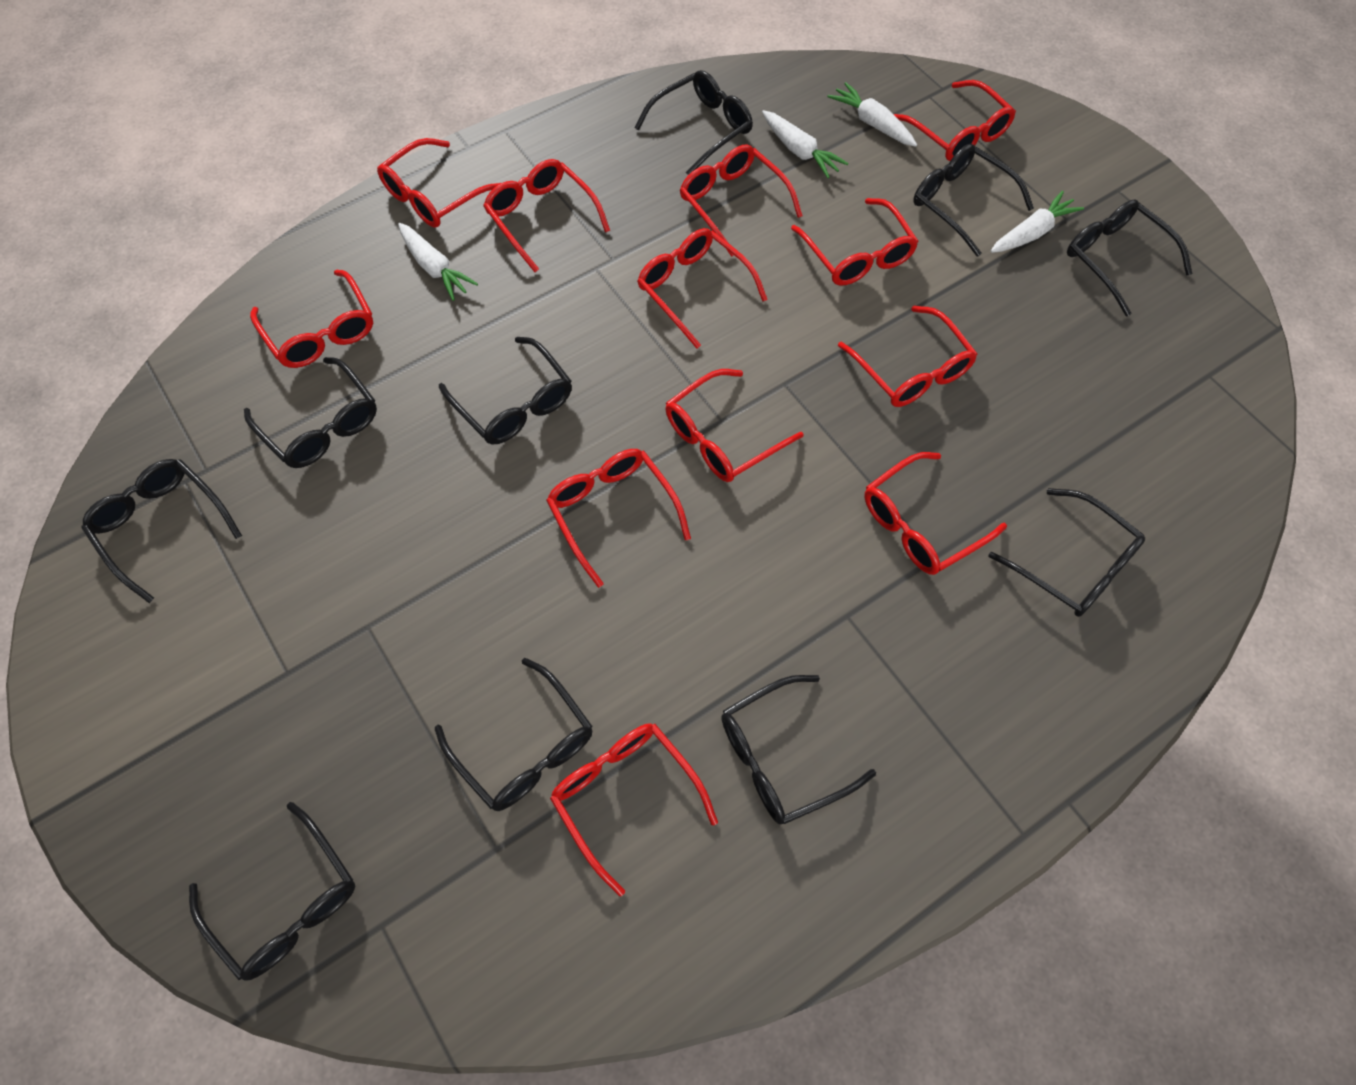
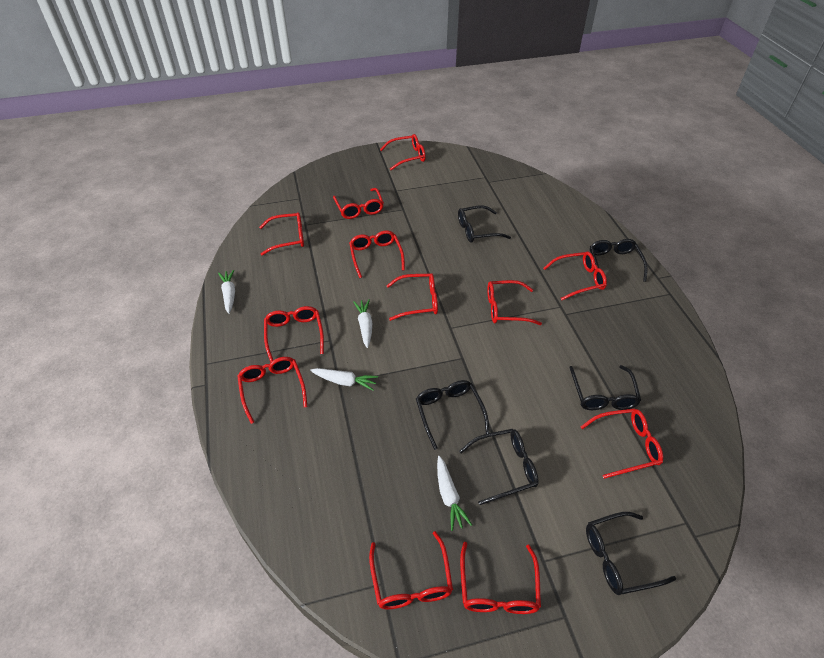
black glasses: [81,459,242,603] [189,802,355,981] [244,357,377,468] [435,658,592,811] [439,337,572,445] [634,70,753,175] [721,675,876,824] [913,144,1034,257] [988,488,1145,617] [1067,199,1193,316] = 10 -> [416,380,489,450] [458,205,511,243] [459,429,539,505] [569,365,641,410] [586,512,676,595] [590,239,648,282] = 6

